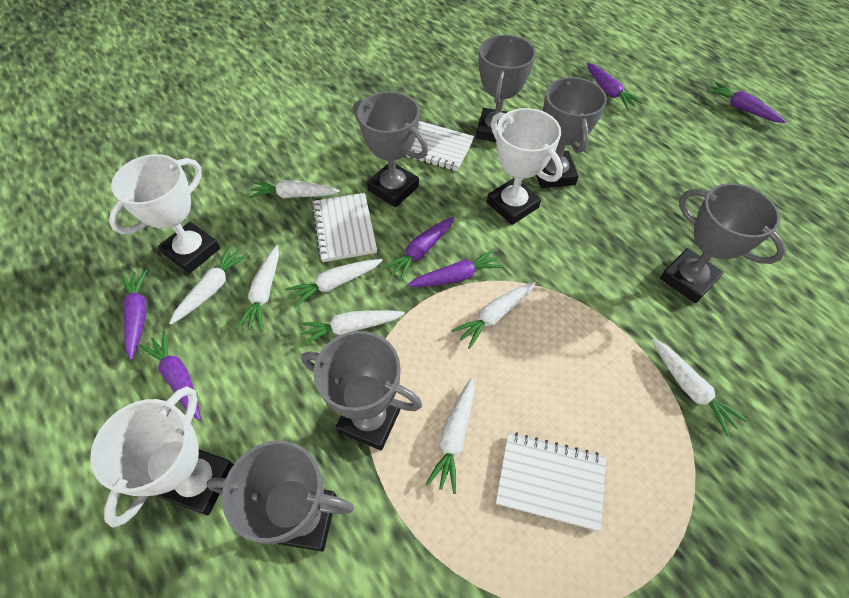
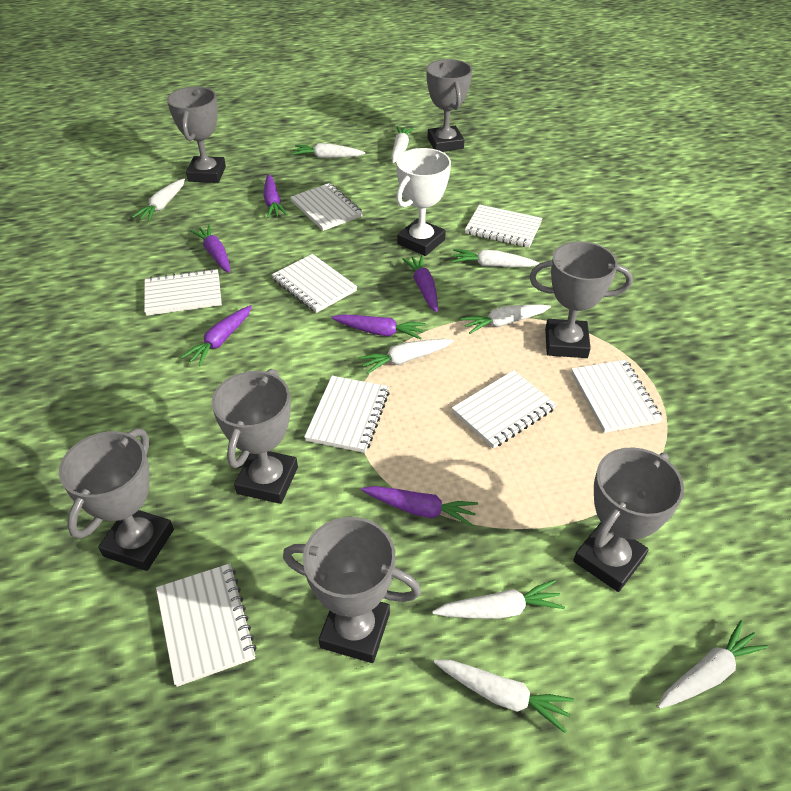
grey trophy: [206,440,354,551] [301,331,422,450] [353,91,428,207] [476,35,536,142] [536,77,607,188] [660,183,786,303] = 6 -> [59,428,174,571] [167,87,226,183] [212,369,298,504] [283,517,421,663] [426,59,472,152] [529,241,633,358] [573,447,684,592] = 7
white carrot: [169,246,249,324] [236,245,279,331] [249,180,340,198] [285,259,383,308] [299,310,405,346] [425,378,474,494] [452,282,536,349] [652,339,747,436] = 8 -> [132,179,185,222] [292,143,365,158] [358,339,454,374] [391,126,414,163] [432,580,565,619] [434,660,574,733] [452,249,539,267] [461,304,551,334] [657,620,768,709] = 9
white notebook: [311,193,377,262] [404,121,474,171] [496,433,606,531] = 3 -> [144,269,222,316] [156,563,257,687] [272,254,357,313] [290,183,363,231] [304,376,390,453] [452,370,557,449] [465,204,542,248] [571,360,663,433] = 8
white trophy: [90,387,234,528] [109,154,220,274] [487,108,563,225] = 3 -> [396,148,451,256] = 1

